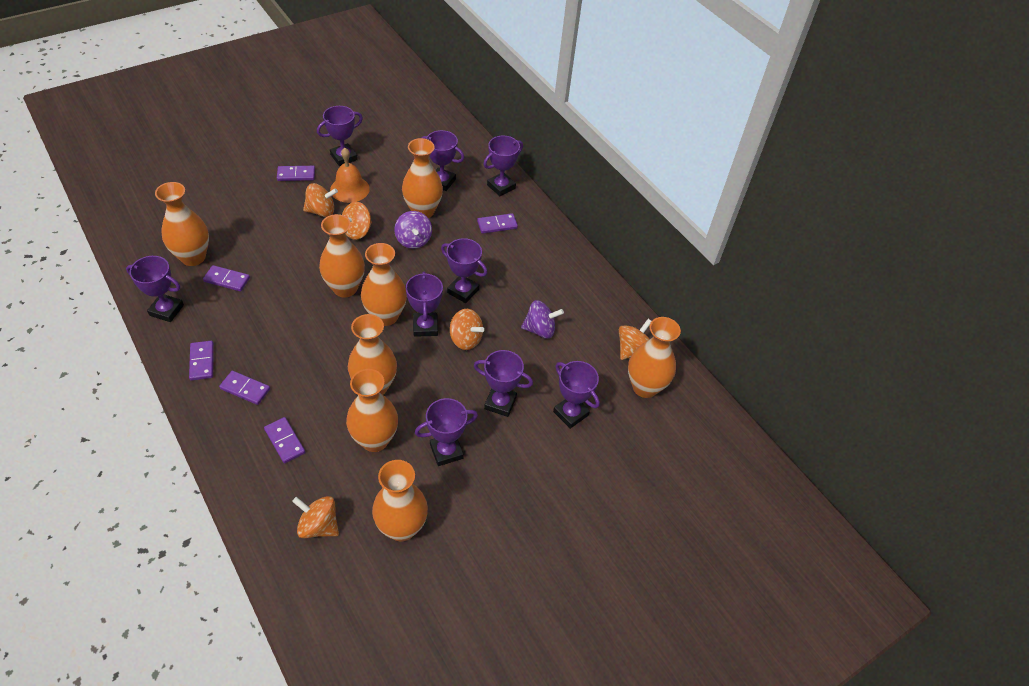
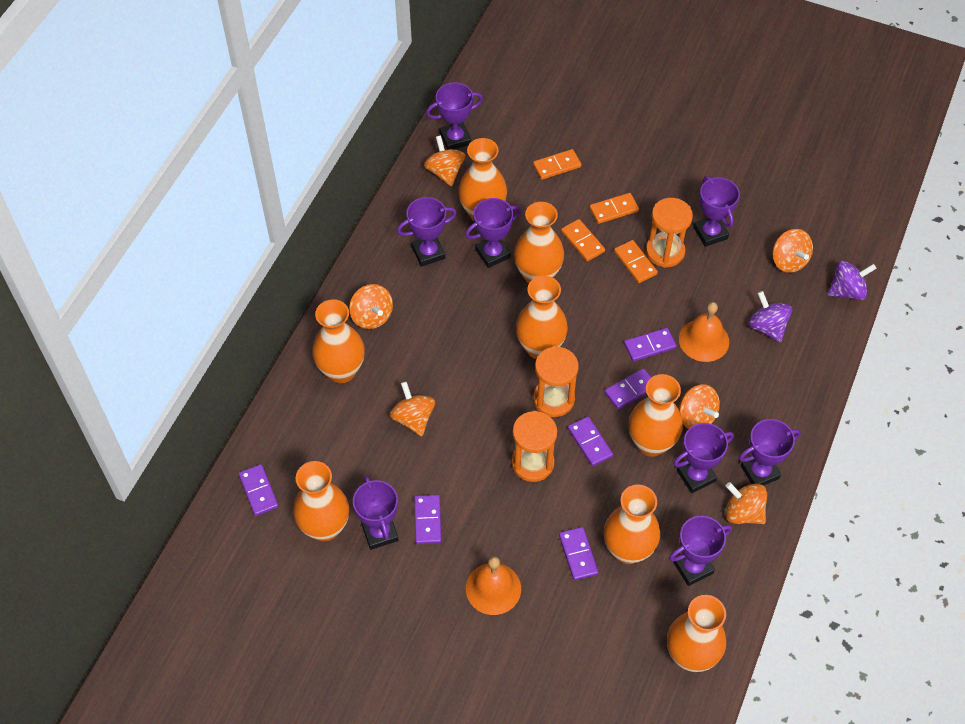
orange bell: [330,148,370,203] = 1 -> [466,556,521,615] [679,302,729,362] = 2
orange domino: none = 0 -> [533,149,581,180] [561,219,605,261] [590,193,639,224] [614,240,658,283] = 4
orange hourglass: none = 0 -> [511,411,557,482] [533,346,579,417] [646,198,693,268] = 3
orange spinning top: [292,496,339,538] [303,183,338,217] [342,202,372,240] [450,309,484,350] [619,319,651,360] = 5 -> [349,284,393,329] [389,381,435,436] [424,135,465,187] [679,385,720,429] [725,482,767,524] [772,229,813,273] = 6
purple trophy: [126,256,184,322] [317,106,363,166] [406,272,443,337] [415,398,478,466] [422,130,464,191] [441,238,487,303] [474,350,533,417] [483,136,523,196] [553,361,600,429] = 9 -> [353,476,398,550] [397,197,456,267] [426,82,483,150] [465,198,521,268] [669,516,732,586] [673,423,734,493] [694,176,740,247] [739,419,801,486] = 8

